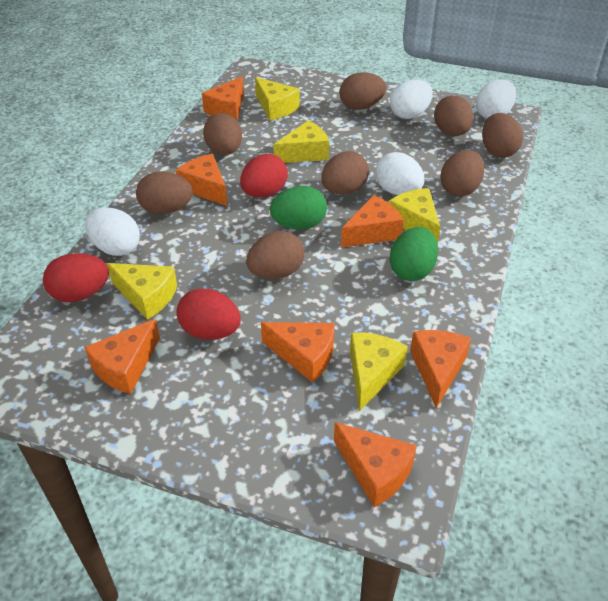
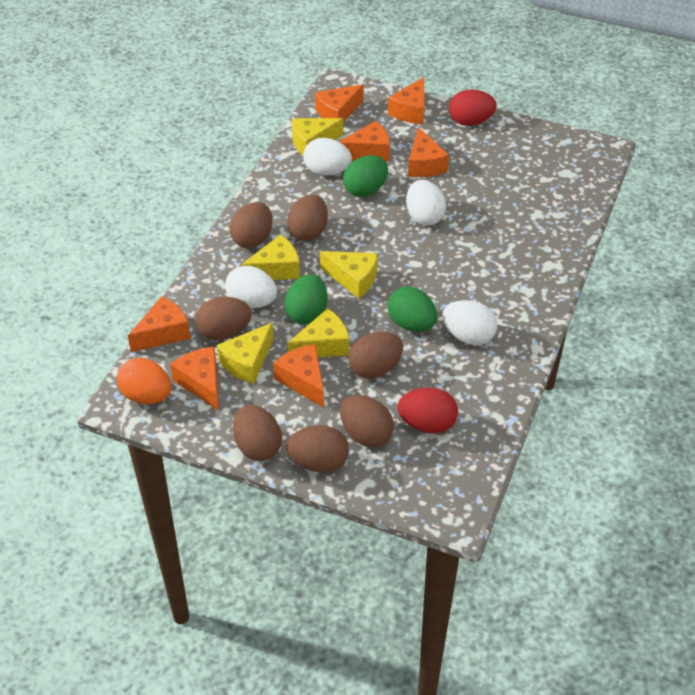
brown egg: [136,171,193,214] [203,113,242,155] [246,231,305,279] [321,151,369,194] [339,72,386,110] [434,95,473,136] [440,150,484,197] [482,113,523,158] = 8 -> [195,297,252,340] [230,202,272,248] [233,405,282,461] [286,425,349,472] [287,195,328,241] [340,395,394,447] [348,332,403,379] = 7
green egg: [270,186,327,230] [390,227,438,281] = 2 -> [284,274,328,325] [343,155,388,197] [388,287,437,332] = 3
orange egg: none = 0 -> [117,358,171,404] = 1
red egg: [43,253,109,302] [176,289,241,340] [240,154,288,198] = 3 -> [397,388,458,434] [449,89,497,126] = 2

